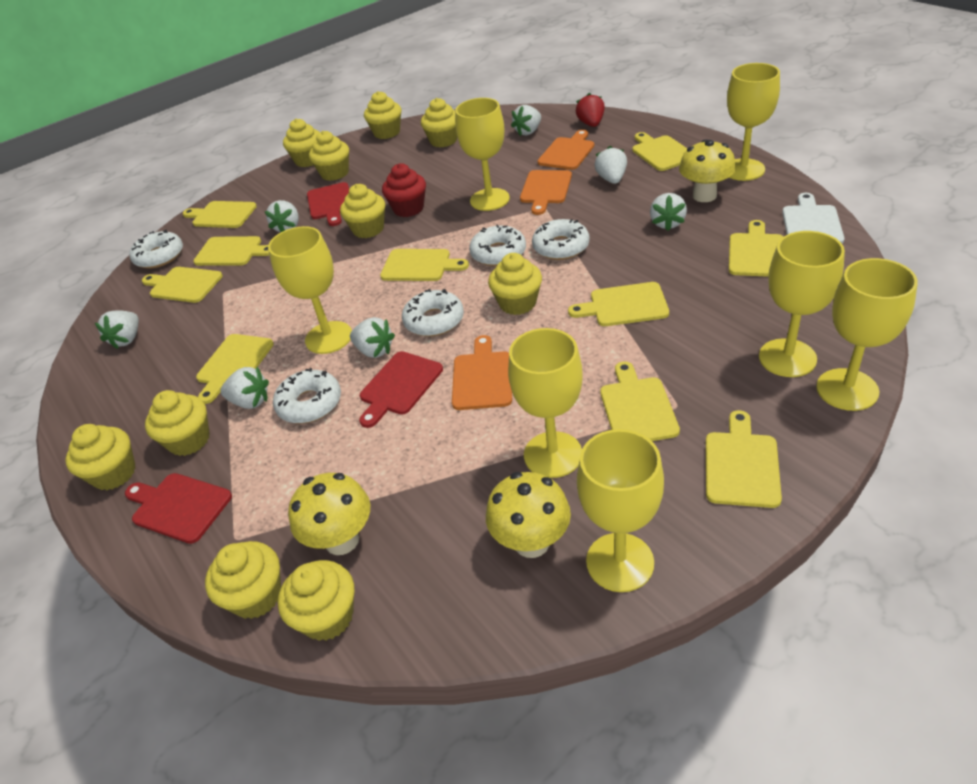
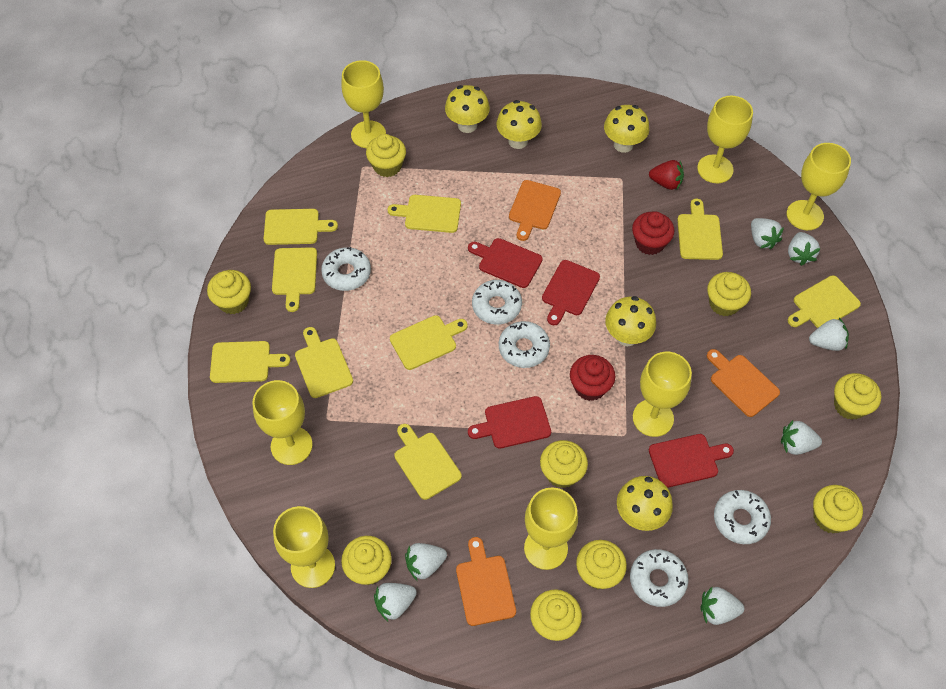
red cupcake: [382,163,426,217] = 1 -> [570,355,615,401] [632,212,674,255] = 2
red cutting board: [125,473,232,544] [307,182,349,226] [359,351,443,428] = 3 -> [468,238,543,288] [468,396,551,449] [542,260,600,325] [649,434,734,488] = 4
white cutting board: [782,193,844,244] = 1 -> none = 0
yellow cupcake: [65,424,136,490] [145,390,210,456] [205,541,281,619] [278,560,354,641] [283,119,320,167] [309,131,349,181] [340,184,385,238] [364,91,401,139] [421,98,457,147] [488,253,542,315] = 10 -> [207,270,251,314] [341,536,392,585] [366,134,406,177] [530,589,582,641] [540,440,588,488] [576,540,627,589] [707,272,751,316] [813,485,863,533] [834,373,881,420] = 9
yellow cutting board: [142,267,223,303] [183,201,257,228] [193,236,269,266] [196,334,274,404] [380,249,469,281] [568,282,669,326] [600,361,680,441] [632,132,687,171] [706,410,782,508] [729,220,783,277] = 10 -> [210,341,291,383] [264,209,338,245] [272,247,317,312] [295,327,353,398] [388,195,461,233] [390,315,468,370] [394,424,461,500] [677,199,723,260] [788,275,861,328] = 9
yellow mushroom: [288,473,370,555] [486,472,571,558] [679,139,736,202] = 3 -> [445,85,490,133] [496,100,542,149] [604,105,649,153] [605,296,656,346] [617,476,673,531] = 5

